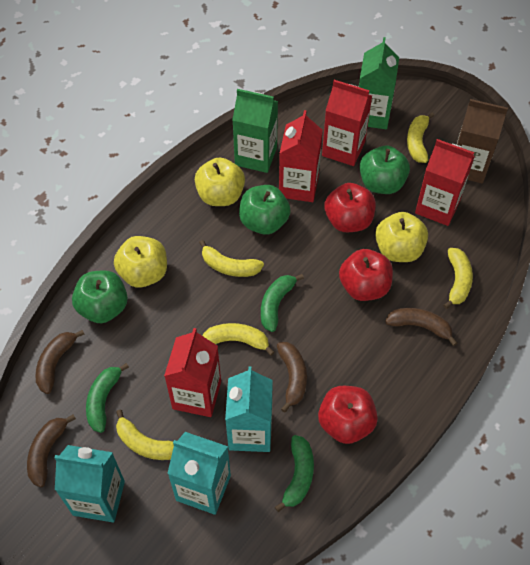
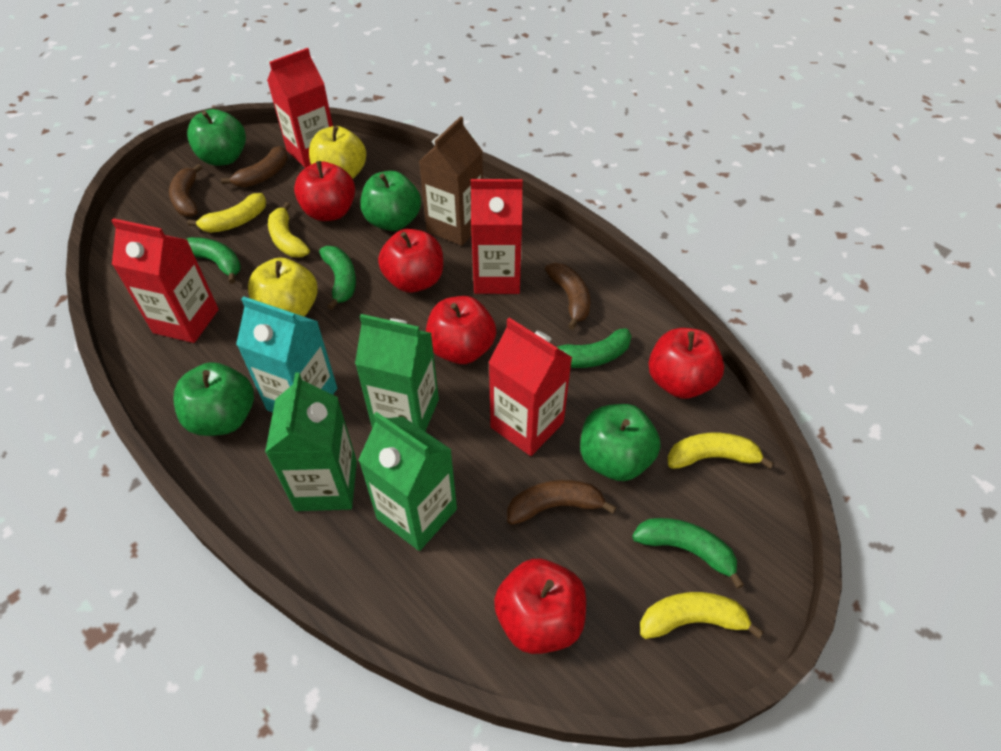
green apple: [72,270,128,323] [239,185,291,235] [360,146,410,194] = 3 -> [174,362,254,436] [187,109,246,166] [360,171,421,231] [580,404,661,481] = 4
green banana: [86,363,129,433] [261,274,304,332] [275,435,314,512] = 3 -> [186,237,241,284] [319,246,356,310] [557,328,632,368] [632,518,744,589] = 4
green carton: [232,89,278,173] [359,37,399,129] = 2 -> [265,372,357,511] [355,314,439,431] [358,412,457,551] = 3
red apple: [318,386,378,444] [325,183,376,232] [339,249,393,301] = 3 -> [294,161,355,221] [378,229,443,293] [426,296,496,364] [494,559,586,654] [648,328,724,399] = 5
turquoise carton: [54,445,125,523] [167,432,231,515] [225,366,273,452] = 3 -> [236,296,337,413] = 1
yellow apple: [114,236,167,288] [195,157,245,206] [375,212,428,262] = 3 -> [248,258,318,317] [309,126,366,179] = 2
yellow banana: [116,410,174,460] [199,240,264,277] [203,323,275,356] [407,112,434,163] [443,248,473,309] = 5 -> [187,193,266,233] [268,202,310,257] [640,592,764,639] [668,433,774,469] = 4

